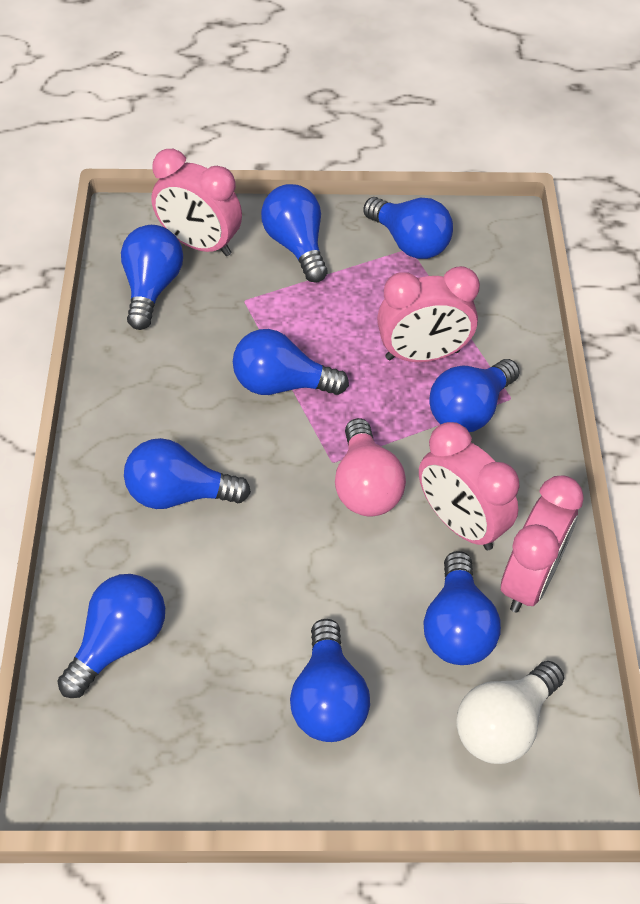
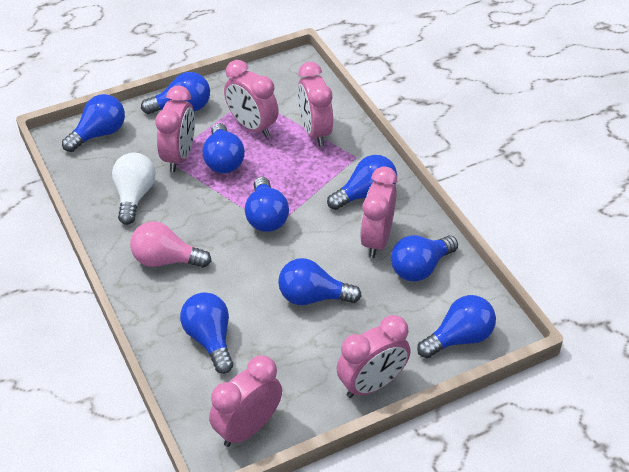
pink clock: [151,149,242,256] [377,266,480,362] [419,422,519,550] [501,475,584,613] = 4 -> [155,86,195,172] [209,355,282,447] [224,60,279,138] [298,62,333,146] [336,315,410,398] [360,166,397,258] = 6

